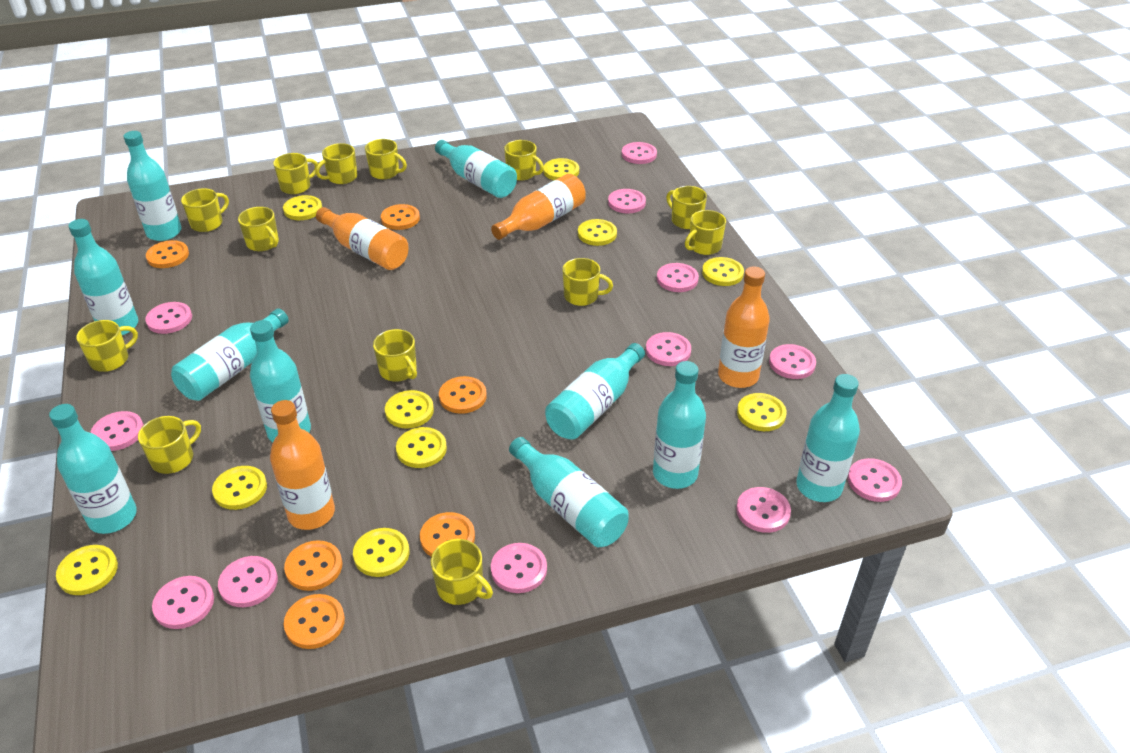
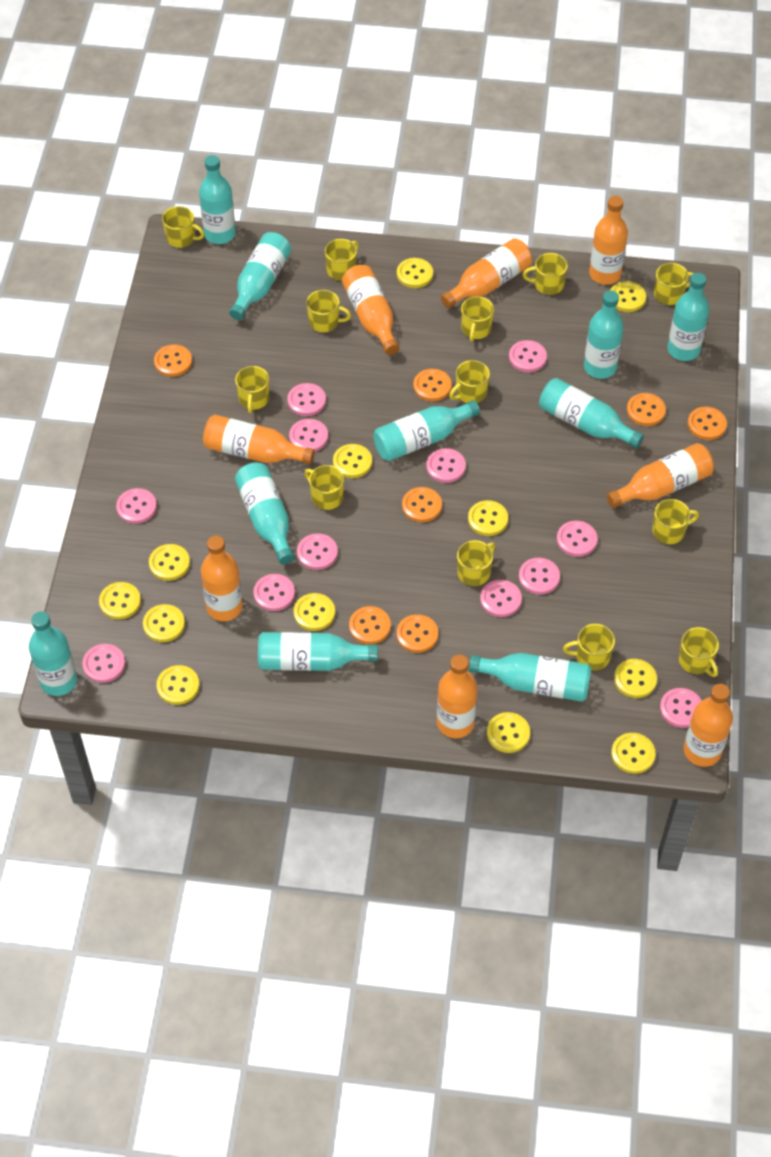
orange bottle: [270,400,335,530] [316,207,409,270] [491,174,586,240] [718,266,770,388] = 4 -> [201,536,243,621] [203,415,315,464] [342,265,399,355] [437,655,478,738] [441,238,532,308] [589,196,628,285] [607,443,714,508] [683,683,733,767] = 8
orange button: [146,240,189,268] [284,540,342,591] [284,594,345,649] [381,204,420,230] [420,512,475,556] [439,376,487,414] = 6 -> [154,344,192,377] [349,606,391,644] [397,614,438,653] [402,487,442,522] [413,369,452,401] [627,393,666,426] [688,407,727,440] = 7
yellow button: [56,545,118,595] [212,466,267,510] [283,195,322,220] [353,528,409,577] [385,390,434,429] [396,427,447,468] [543,158,579,180] [578,219,617,246] [702,257,744,286] [737,393,787,431] = 10 -> [99,582,141,620] [143,604,185,642] [149,544,190,581] [156,665,200,705] [294,593,335,631] [333,444,372,478] [397,258,433,288] [468,500,508,536] [487,712,530,753] [611,281,646,312] [611,733,656,774] [614,659,657,698] = 12

